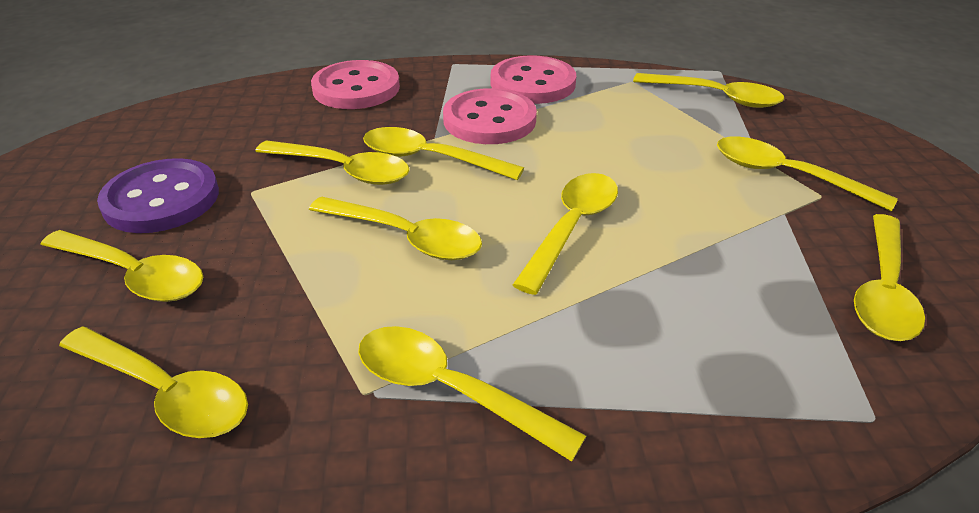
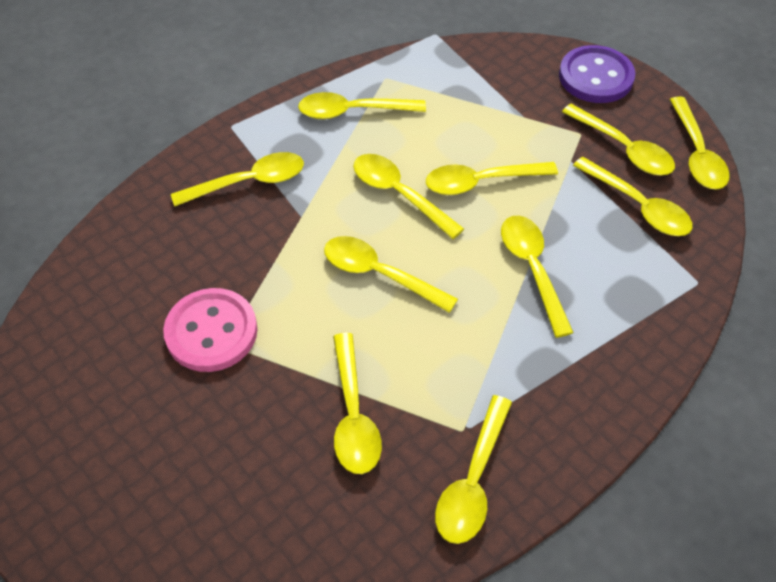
pink button: [311,60,400,109] [443,88,537,144] [491,55,576,104] = 3 -> [163,288,257,372] = 1
yellow spoon: [40,230,203,302] [59,327,248,438] [255,140,409,185] [309,197,482,260] [358,326,586,462] [363,127,524,180] [513,173,618,295] [633,73,784,108] [717,137,898,211] [854,214,925,341] = 10 -> [171,152,304,207] [298,92,426,119] [324,236,458,313] [333,333,382,474] [353,154,464,239] [426,162,558,195] [435,395,512,544] [501,216,574,338] [562,104,675,175] [573,157,693,236] [669,96,730,189] = 11

